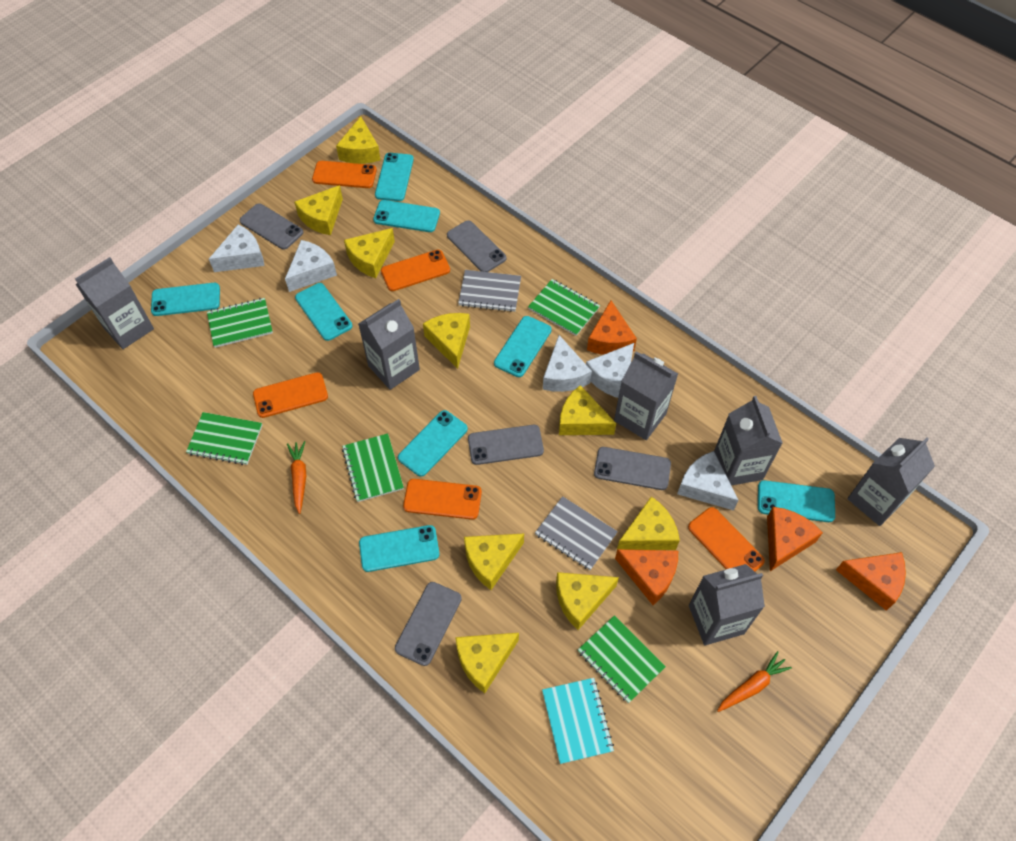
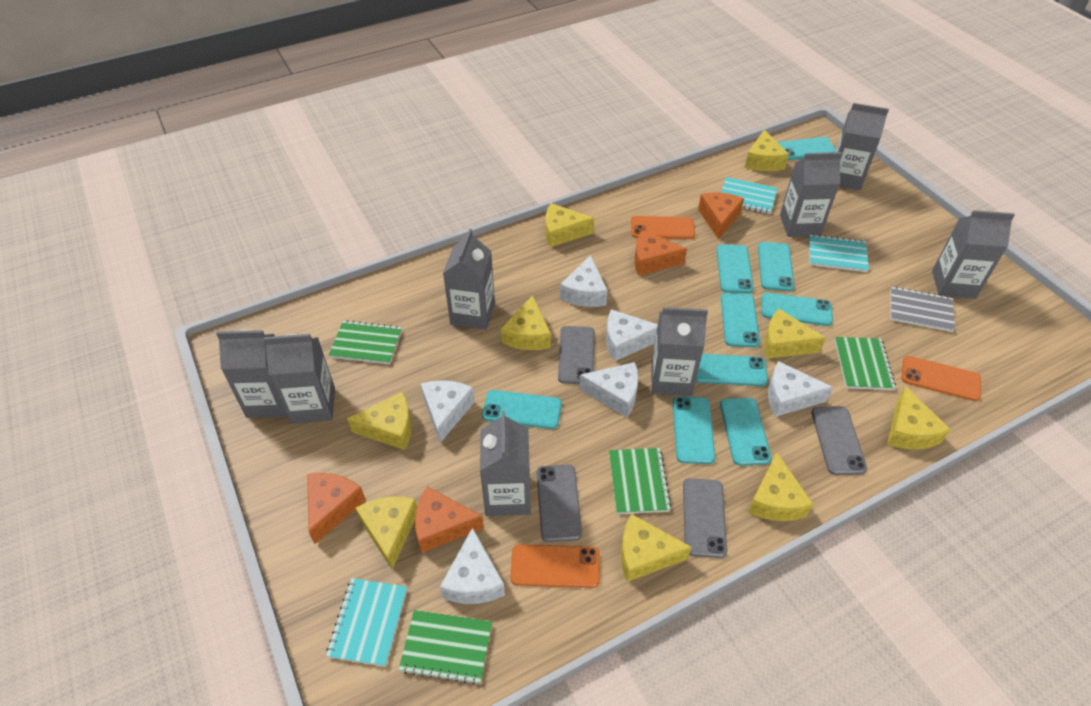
green notebook: [186,412,262,465] [207,298,273,348] [342,434,404,502] [528,279,600,336] [578,615,666,703] = 5 -> [329,320,402,364] [398,610,492,685] [609,448,671,514] [835,337,896,390] = 4
grey carton: [75,257,154,349] [358,299,420,390] [614,351,678,440] [689,564,765,645] [714,396,783,486] [847,438,935,526] = 6 -> [216,330,287,418] [263,334,335,424] [443,229,495,330] [480,411,531,516] [651,307,708,396] [780,152,842,237] [835,103,889,190] [932,210,1015,299] = 8
grey notebook: [458,270,521,312] [535,496,618,570] = 2 -> [890,286,955,332] = 1
grey phone: [240,203,303,250] [395,582,462,666] [447,220,506,272] [468,425,544,465] [594,447,671,490] = 5 -> [536,464,582,542] [558,326,594,384] [683,478,727,558] [811,406,867,475] = 4
orange carrot: [287,441,306,514] [717,651,792,712] = 2 -> none = 0
orange phone: [253,372,328,418] [312,161,377,188] [381,250,450,291] [403,479,482,520] [688,507,765,571] = 5 -> [510,544,600,588] [631,216,695,239] [901,356,981,401] = 3
turquoise notebook: [542,678,614,764] = 1 -> [326,578,407,667] [721,177,778,214] [809,234,869,272] = 3
turquoise phone: [151,283,220,316] [295,283,353,341] [359,525,440,572] [373,200,440,232] [375,153,414,201] [398,410,468,477] [494,316,552,377] [758,480,835,522] = 8 -> [482,390,562,429] [673,397,715,464] [696,354,768,386] [716,244,754,293] [720,398,772,466] [721,293,760,348] [758,242,794,291] [761,293,833,326] [778,137,836,160] = 9
white cheese: [209,224,265,272] [285,240,337,292] [543,335,592,392] [586,343,634,398] [677,451,739,511] = 5 -> [421,380,475,443] [440,527,505,604] [560,255,608,307] [579,362,639,418] [606,309,658,362] [768,361,833,417] = 6

